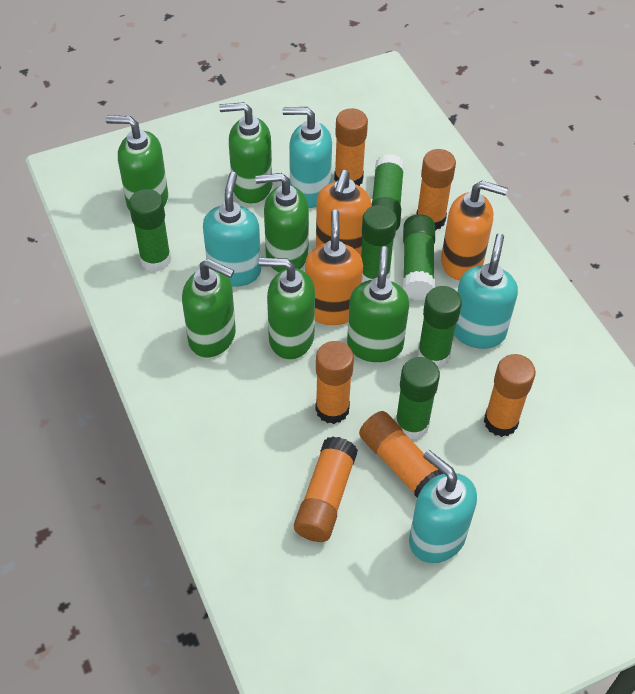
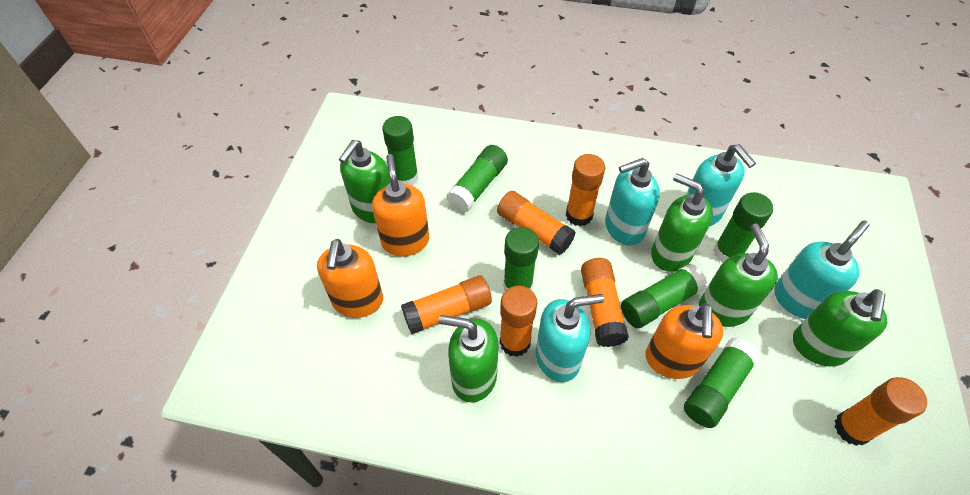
green soap dispenser: [106,116,168,211] [182,259,236,357] [219,102,272,204] [255,173,309,272] [259,258,315,359] [347,246,409,362] = 6 -> [339,140,390,223] [438,315,498,403] [651,173,713,272] [699,224,778,327] [793,289,888,366] = 5

